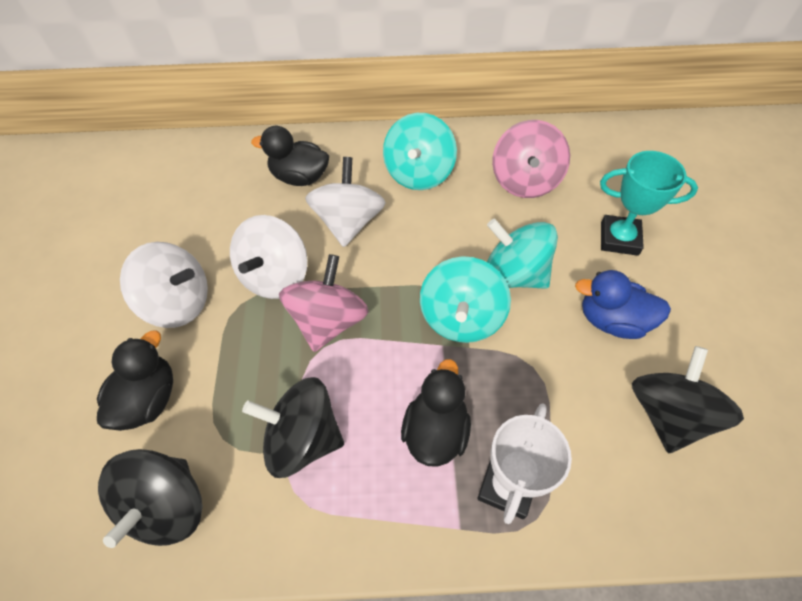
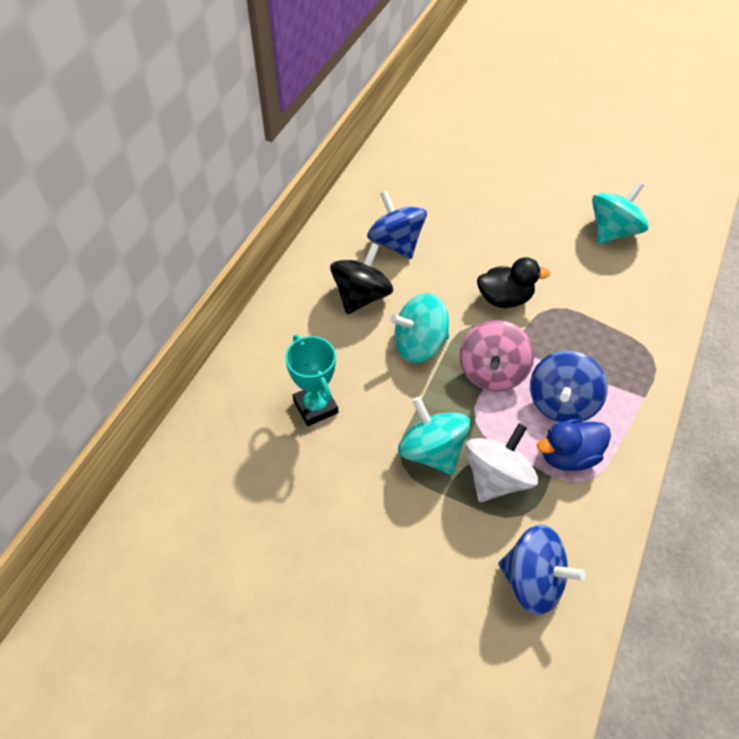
black duck: [97,331,173,431] [251,126,329,186] [401,359,471,467] = 3 -> [477,257,550,308] = 1
black spinning top: [98,449,203,548] [242,377,344,478] [632,346,744,453] = 3 -> [330,243,393,314] = 1
blue spinning top: none = 0 -> [367,191,427,259] [498,525,586,615] [530,351,608,422] = 3
pink spinning top: [279,254,369,352] [492,120,570,198] = 2 -> [460,320,534,392] = 1
white spinning top: [120,242,208,328] [230,215,308,299] [305,157,385,247] = 3 -> [465,423,538,502] = 1
white trophy: [478,403,572,524] = 1 -> none = 0

